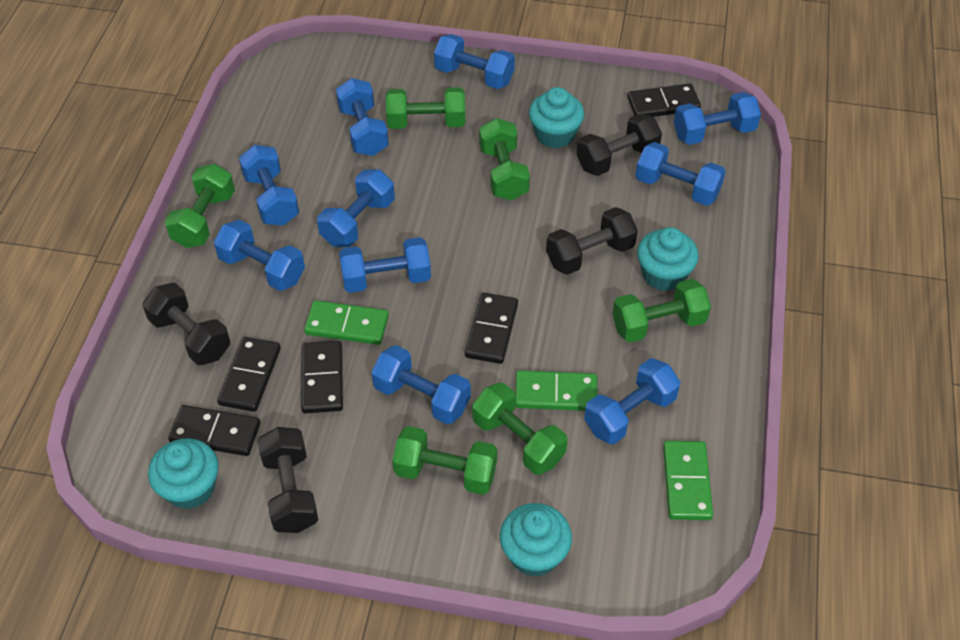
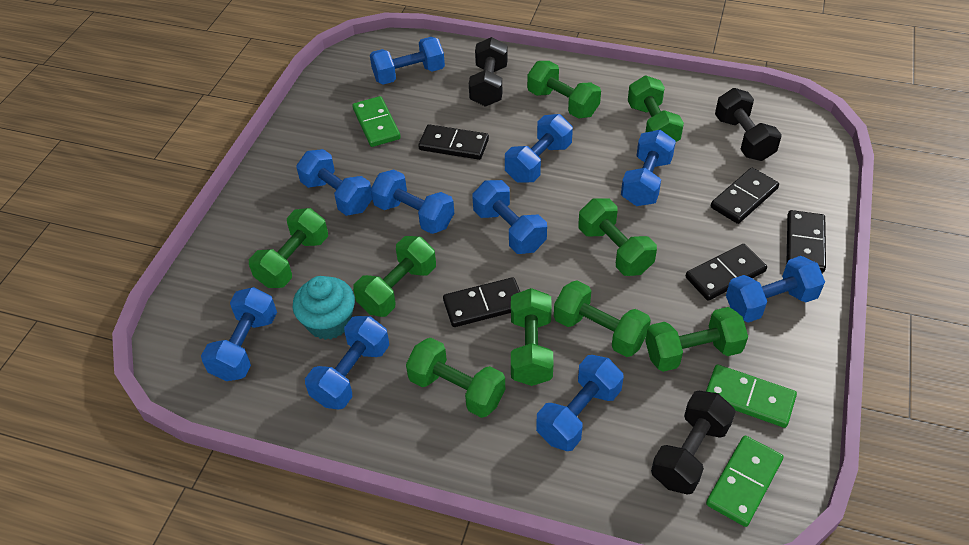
black dumbbell: [143,283,230,365] [258,427,318,533] [546,207,638,275] [577,113,662,176] = 4 -> [469,37,508,107] [651,391,736,495] [715,88,782,161] = 3
green dumbbell: [165,164,235,248] [386,88,465,129] [392,426,497,495] [472,383,568,475] [479,118,530,201] [612,279,711,342] = 6 -> [249,208,328,288] [353,236,436,317] [406,338,505,418] [511,288,553,386] [527,61,601,119] [554,281,651,357] [578,198,657,276] [628,76,684,142] [645,307,748,372] = 9
turquoise cupcake: [148,438,219,509] [500,503,572,577] [529,87,584,148] [637,227,699,291] = 4 -> [293,276,355,340] = 1

